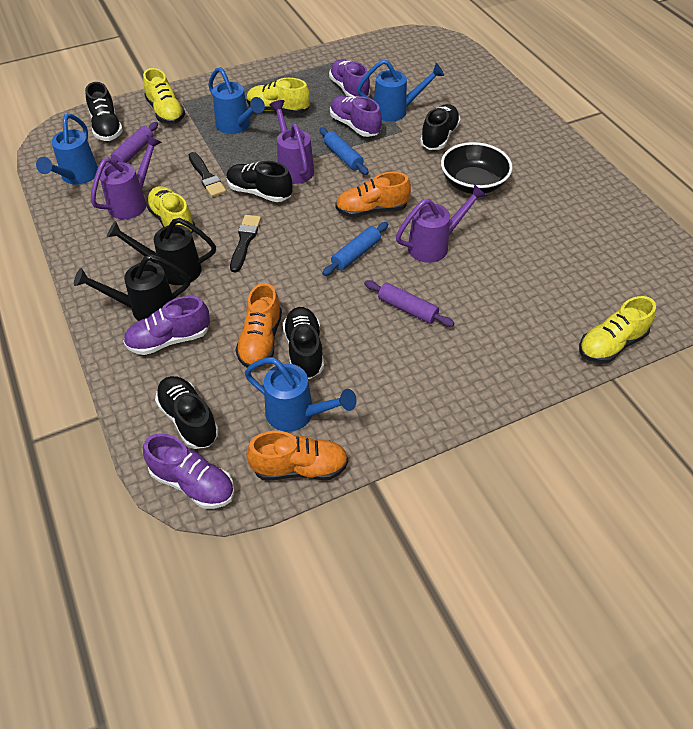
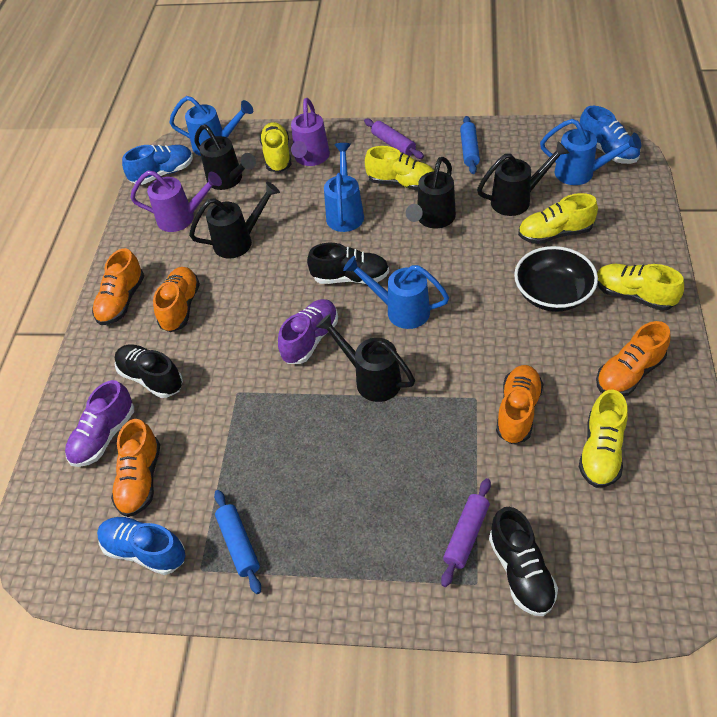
black brush: [189,152,226,197] [230,215,261,273] = 2 -> none = 0
black shoe: [85,82,123,141] [155,376,219,449] [226,161,293,202] [283,307,324,379] [420,104,461,150] = 5 -> [115,344,183,398] [307,243,389,284] [489,507,558,616] = 3
black watering can: [74,255,191,321] [107,218,216,285] = 2 -> [189,181,280,259] [194,124,256,190] [316,314,415,402] [406,157,456,228] [477,141,569,216] = 5
blue shoe: none = 0 -> [97,516,185,575] [122,145,193,185] [580,106,640,164] = 3
orange shoe: [235,283,282,368] [246,431,348,480] [335,172,411,217] = 3 -> [92,248,144,325] [111,419,160,517] [153,267,200,332] [496,365,543,444] [596,321,670,396] = 5
purple shoe: [123,296,210,355] [143,433,234,509] [329,59,370,97] [330,96,382,137] = 4 -> [65,380,134,467] [278,299,338,364] = 2
purple watering can: [91,135,162,219] [270,100,314,184] [396,184,486,263] = 3 -> [131,170,222,232] [291,98,330,166] = 2
yellow shoe: [143,68,185,124] [146,186,195,233] [247,78,310,114] [579,296,656,363] = 4 -> [259,122,292,172] [365,146,434,190] [518,193,598,244] [579,390,628,488] [597,264,684,311] = 5

